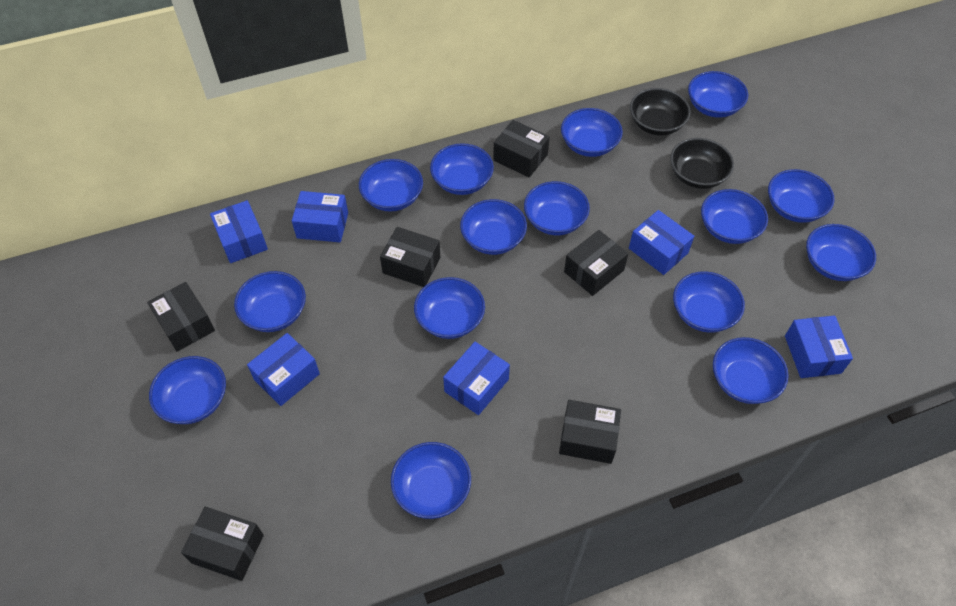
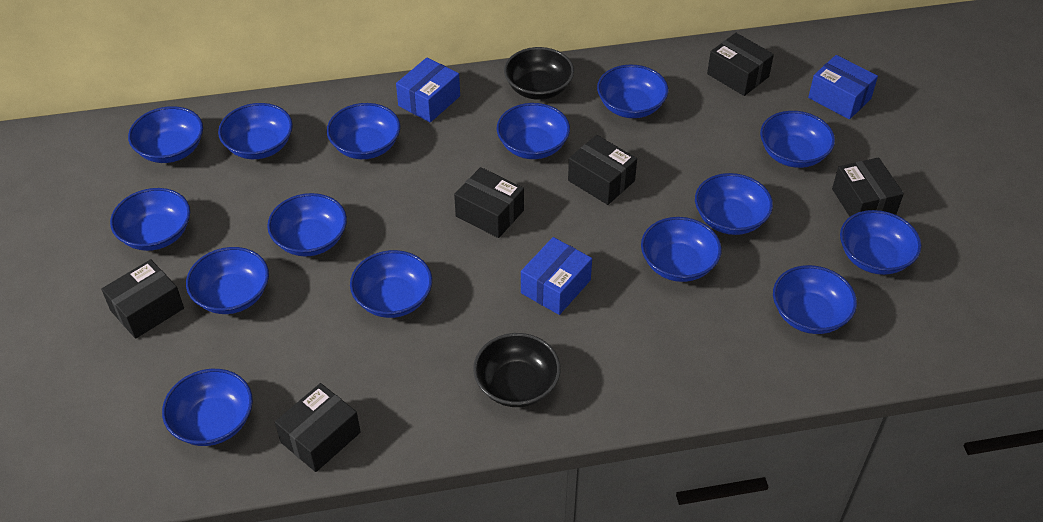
blue box: [210,200,268,263] [247,333,320,406] [292,191,348,242] [443,342,510,415] [629,210,694,275] [785,316,853,378] = 6 -> [396,57,460,122] [521,237,592,315] [808,55,878,119] = 3

